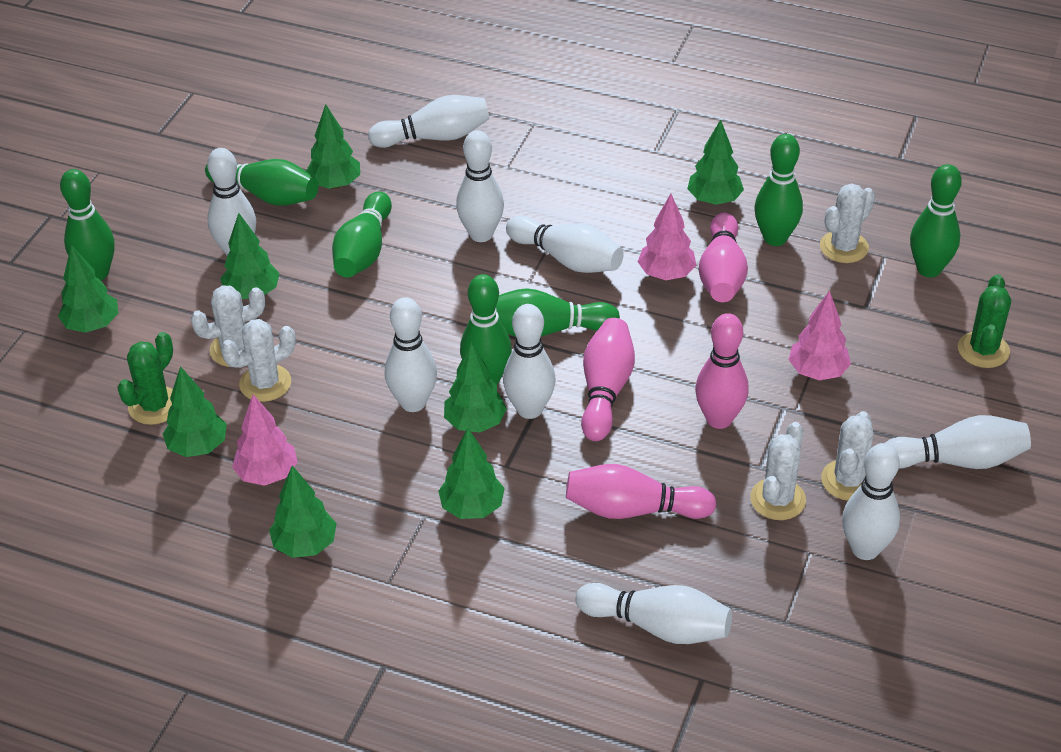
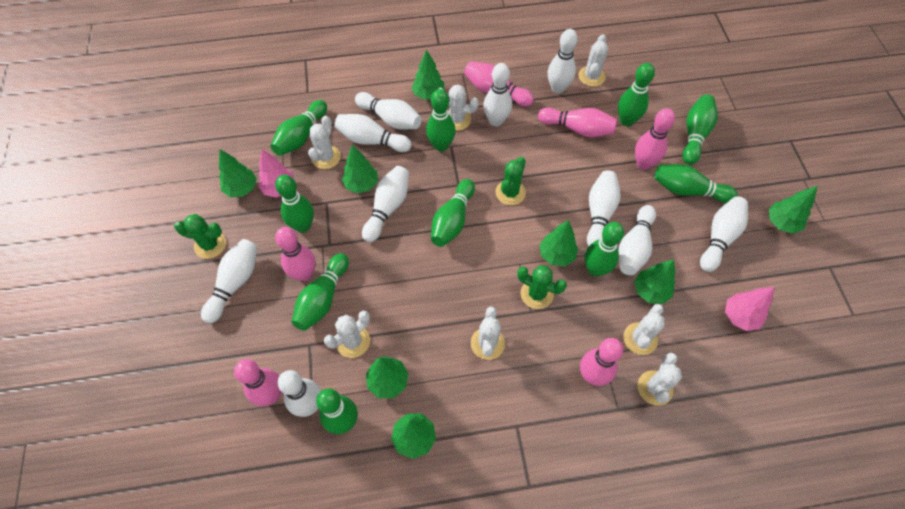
green bowling pin: [60,169,114,280] [205,159,318,206] [332,192,392,277] [460,274,512,385] [496,288,620,337] [755,134,803,246] [910,164,962,277] = 7 -> [270,100,327,156] [275,175,314,232] [292,253,349,331] [316,388,358,434] [426,89,456,152] [431,179,475,247] [585,222,624,277] [618,63,655,126] [654,164,738,203] [682,94,718,165] = 10
green cactus: [117,332,173,425] [958,274,1011,368] = 2 -> [174,214,226,259] [495,157,526,205] [517,265,567,309] = 3
pink bowling pin: [566,464,716,519] [581,318,635,441] [695,313,749,429] [699,213,748,302] = 4 -> [234,359,282,406] [275,227,316,281] [464,61,534,107] [538,107,617,137] [580,338,623,386] [635,108,675,170] = 6
pink tree: [232,394,298,486] [638,194,696,280] [788,291,851,381] = 3 -> [258,149,295,198] [725,287,774,331] = 2
white bowling pin: [207,148,256,255] [368,95,490,148] [385,297,437,412] [456,130,504,242] [503,304,556,419] [506,216,624,273] [576,583,732,644] [842,443,900,560] [885,415,1031,469] = 9 -> [201,239,257,323] [278,370,321,417] [334,114,412,152] [355,92,422,130] [362,166,409,242] [483,63,512,127] [548,29,578,94] [587,170,620,246] [618,205,656,275] [700,196,748,272] = 10
white cactus: [191,285,265,367] [221,319,296,402] [750,422,806,520] [820,183,875,263] [821,411,874,501] = 5 -> [308,116,341,169] [324,311,370,358] [437,84,479,131] [471,307,505,360] [578,34,608,87] [623,304,665,355] [637,353,682,406] = 7

